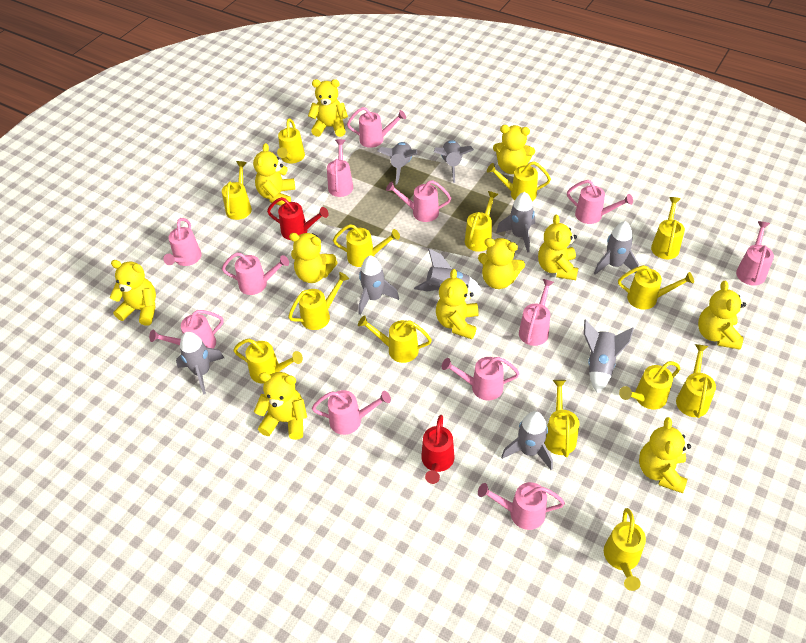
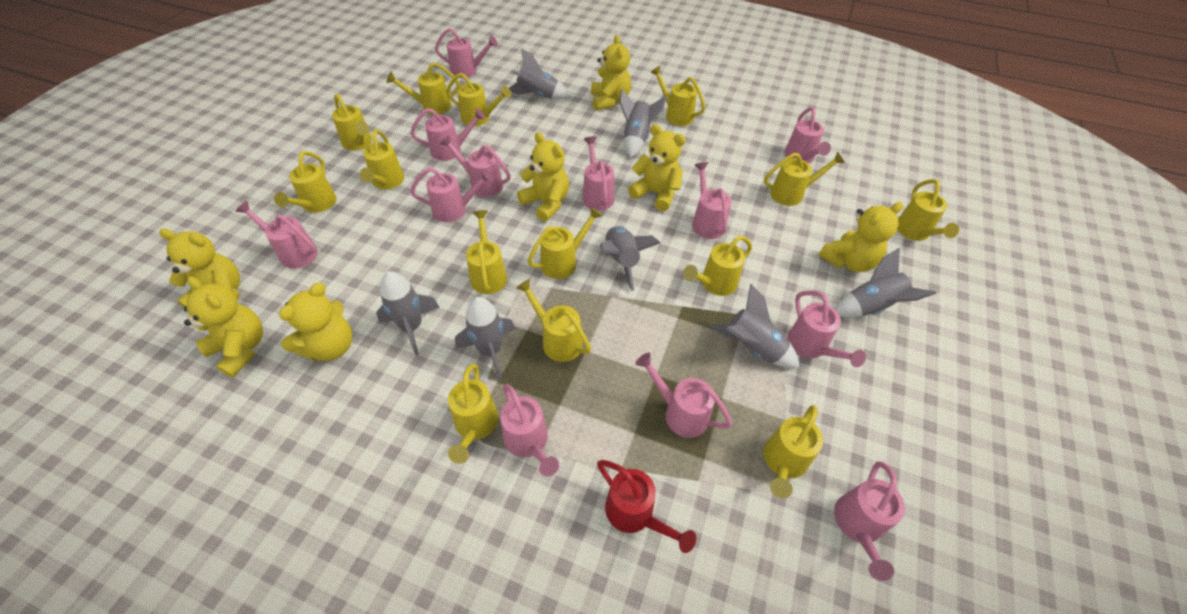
grey rocket: [176,332,224,395] [359,255,399,315] [377,142,417,185] [414,249,482,294] [434,140,474,183] [496,192,535,253] [501,411,553,470] [584,319,634,393] [594,221,639,275] = 9 -> [376,272,440,355] [455,297,515,381] [509,48,570,99] [600,226,660,291] [620,89,667,158] [710,284,799,368] [835,248,936,317] = 7
red watering can: [267,197,329,240] [421,415,454,484] = 2 -> [597,460,696,553] = 1
yellow teddy bear: [110,260,156,326] [253,143,295,206] [254,372,307,440] [289,233,338,283] [308,79,348,137] [436,269,479,339] [478,238,525,289] [493,125,535,174] [538,215,578,280] [639,417,691,493] [698,281,746,350] = 11 -> [159,228,240,307] [184,277,263,377] [279,283,352,361] [517,132,569,222] [591,35,631,111] [628,124,686,211] [818,202,903,272] = 7

